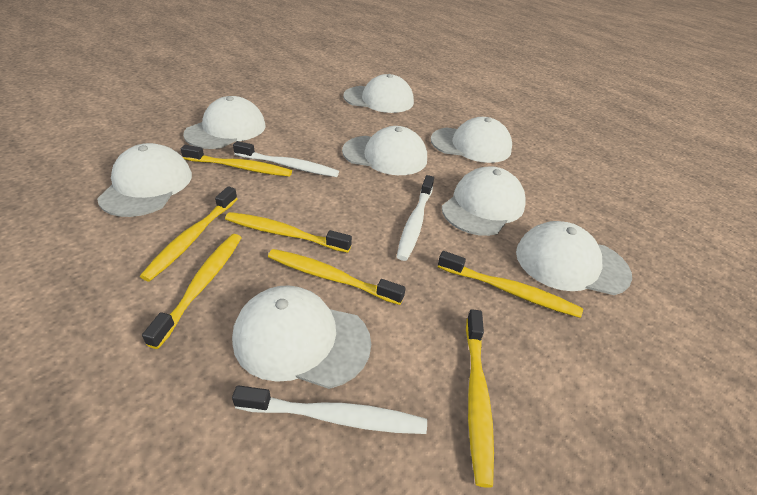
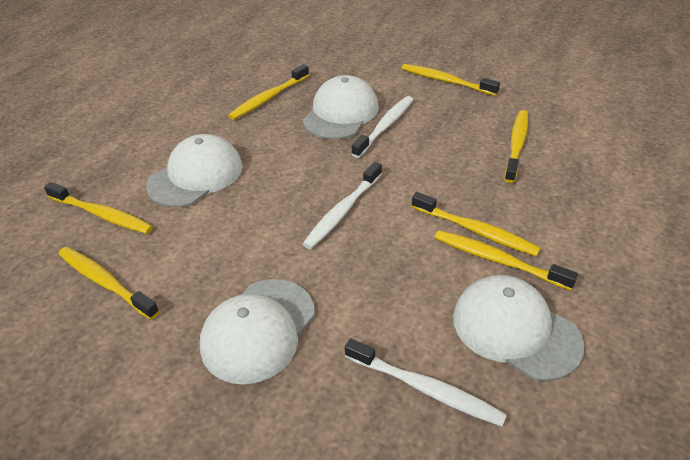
white cap: [97,143,192,217] [183,96,266,149] [232,285,371,389] [342,126,427,175] [343,74,414,113] [431,117,512,163] [442,166,526,236] [516,221,632,295] = 8 -> [146,134,242,207] [200,279,315,384] [303,75,379,139] [453,275,584,381] = 4

